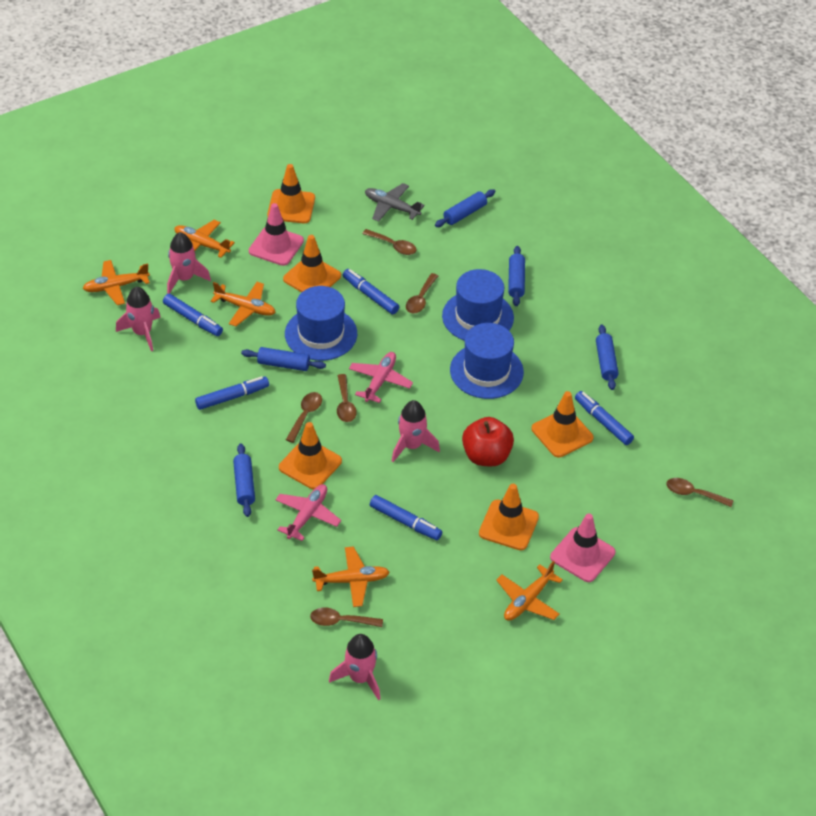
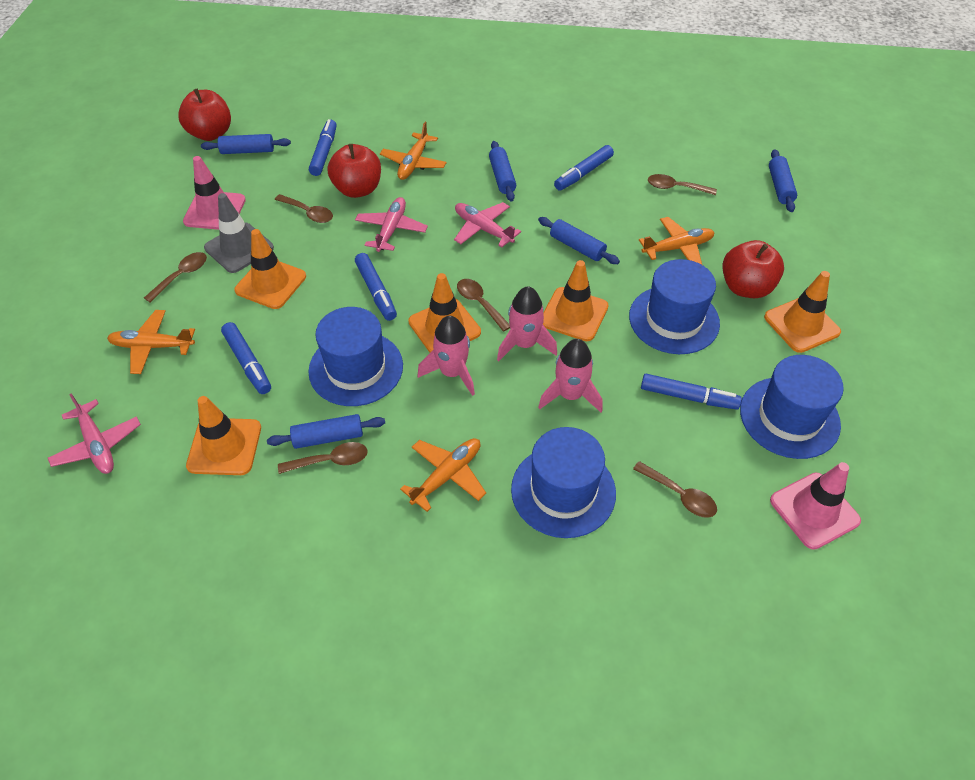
blue hat: [285,286,357,361] [442,269,514,341] [450,323,524,399] = 3 -> [308,307,403,406] [511,427,616,538] [629,259,720,354] [740,355,844,459] = 4
grey plane: [365,183,425,222] = 1 -> none = 0
grey traffic cone: none = 0 -> [204,193,274,273] = 1
orange plane: [83,260,150,305] [174,220,235,258] [211,282,276,326] [312,546,390,607] [496,561,563,621] = 5 -> [107,310,195,374] [380,122,447,180] [400,438,486,512] [639,217,714,265] = 4
pink plane: [276,484,341,541] [349,352,413,403] = 2 -> [48,393,141,474] [355,197,428,252] [454,202,521,247] = 3
pink rocket: [116,287,161,351] [167,232,211,294] [329,634,381,701] [392,400,440,462] = 4 -> [417,316,475,396] [497,286,557,361] [538,339,602,412] = 3
red apple: [462,417,514,466] = 1 -> [178,89,231,141] [328,144,381,198] [722,240,784,298] = 3

